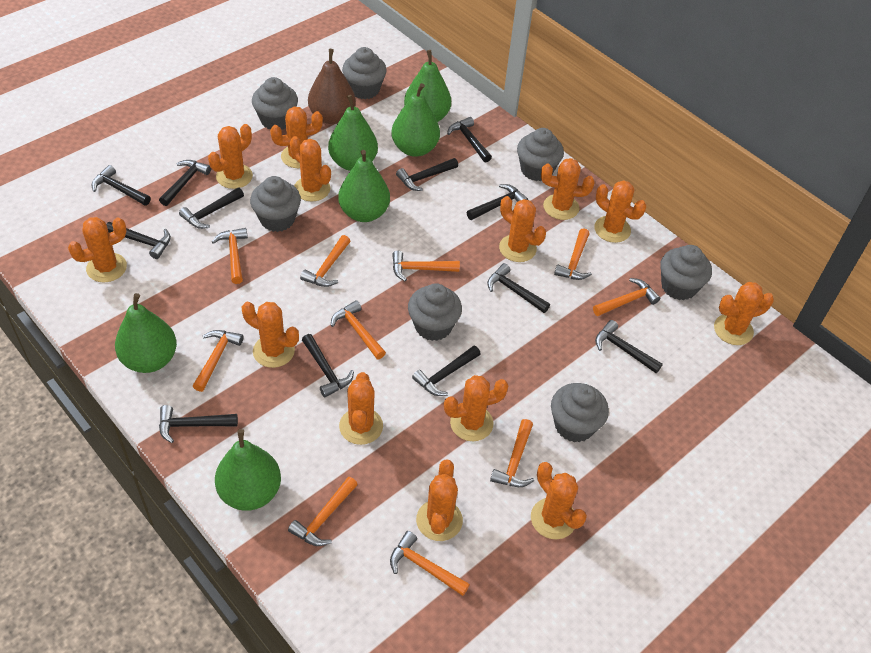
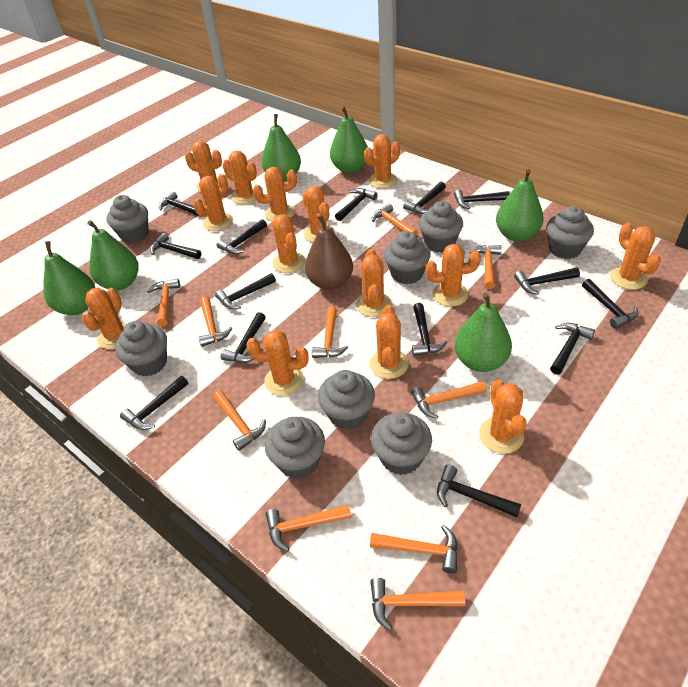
black hammer: [91,165,151,206] [106,222,171,259] [159,160,211,206] [159,405,238,443] [179,187,244,229] [302,334,354,398] [396,158,458,191] [412,346,481,396] [447,117,492,163] [467,184,528,220] [487,263,550,313] [595,320,663,373] = 12 -> [120,376,188,430] [150,233,201,259] [159,191,201,217] [215,273,276,310] [217,219,267,254] [221,312,266,363] [335,188,377,221] [403,182,446,214] [412,303,447,356] [437,465,521,517] [454,190,510,209] [514,267,580,295] [550,323,595,375] [582,279,638,329] = 14
grey cupcake: [250,176,301,232] [252,77,298,130] [342,47,387,99] [408,283,462,341] [517,128,564,181] [551,383,609,442] [660,245,712,300] = 7 -> [106,195,149,243] [115,321,167,377] [265,417,325,479] [318,370,375,430] [371,412,432,475] [384,231,431,284] [419,201,463,253] [546,206,594,259] = 8
orange cactus: [68,217,127,282] [208,124,253,189] [242,302,299,368] [270,107,323,168] [290,136,331,202] [339,372,383,445] [416,459,463,541] [444,375,508,441] [499,196,546,262] [531,462,587,539] [541,158,595,220] [594,180,646,243] [714,282,774,345] = 13 -> [82,287,127,349] [185,141,222,192] [193,174,233,231] [223,151,257,204] [246,330,309,396] [253,167,297,222] [272,214,305,273] [303,186,335,242] [356,249,392,317] [364,134,400,188] [370,305,409,379] [425,244,481,306] [479,379,527,454] [610,223,661,290] = 14

